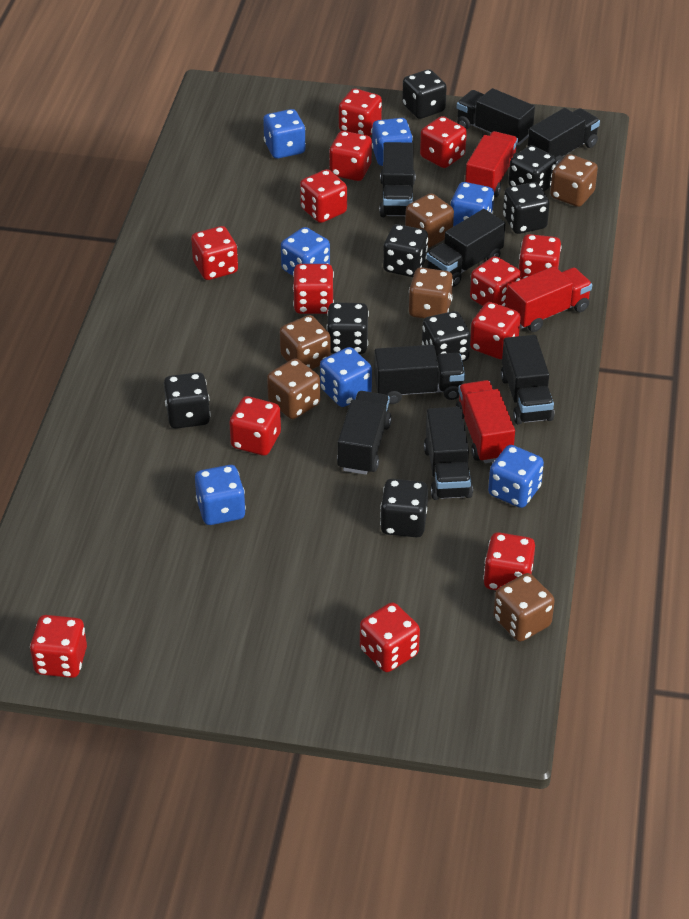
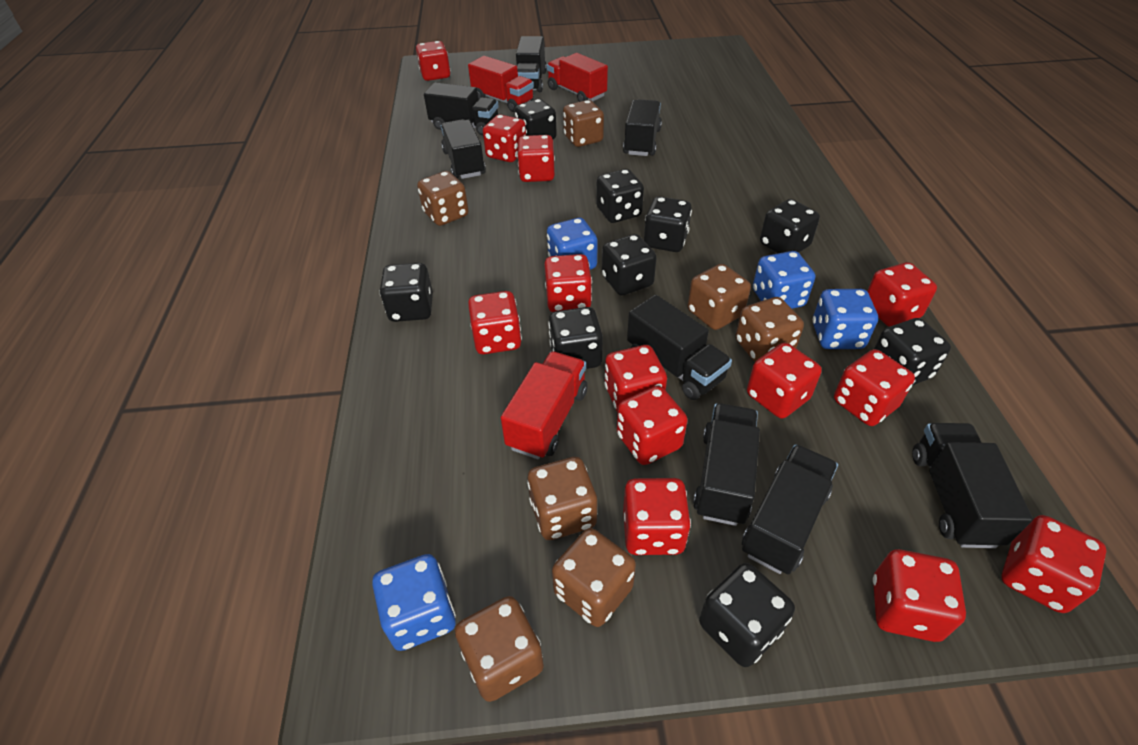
black dice: [164,372,211,429] [326,303,369,354] [380,479,428,537] [383,224,428,277] [402,69,447,119] [422,311,471,362] [503,182,549,234] [508,145,557,192] = 8 -> [380,263,433,322] [514,99,557,139] [548,307,603,369] [596,169,644,223] [602,234,657,295] [644,196,692,252] [699,563,795,667] [760,199,820,253] [874,318,951,385] = 9
blue dice: [195,465,246,525] [263,109,306,159] [281,227,330,276] [320,347,372,407] [372,118,413,166] [450,182,494,227] [488,445,544,508] = 7 -> [372,554,456,651] [547,218,598,270] [753,251,815,309] [813,289,878,349] = 4
brown dice: [267,358,320,419] [280,315,331,369] [405,193,454,248] [409,267,453,319] [494,573,555,642] [550,154,598,207] = 6 -> [417,171,469,226] [455,596,544,702] [527,457,597,540] [552,528,636,627] [563,100,604,147] [688,264,751,330] [735,297,804,362] = 7

